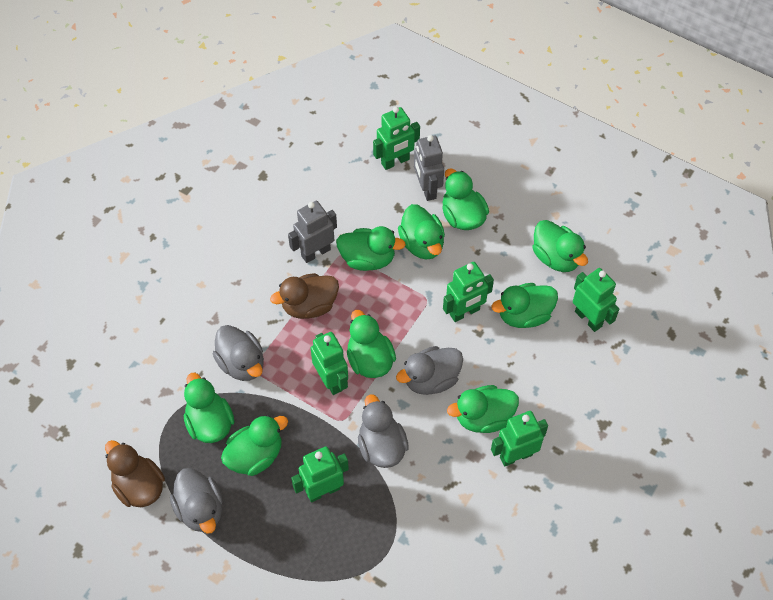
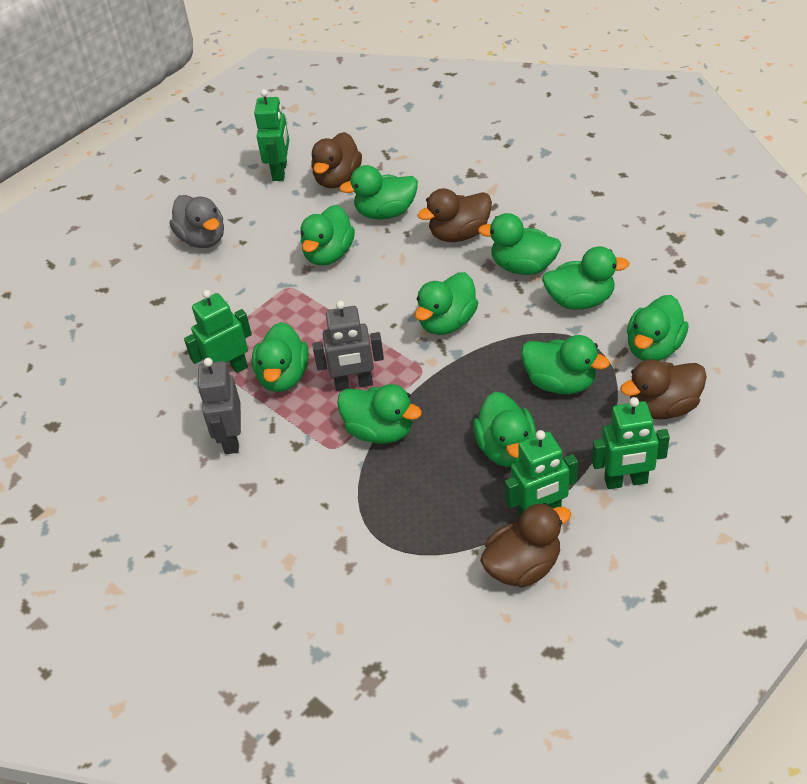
brown duck: [105,440,165,507] [270,273,339,319] = 2 -> [311,132,362,188] [418,188,492,242] [480,503,571,588] [620,360,707,420] = 4
green duck: [184,373,234,443] [221,415,288,476] [336,226,406,271] [347,310,396,378] [398,204,445,260] [442,168,489,230] [447,385,519,433] [491,283,558,328] [532,220,588,272] = 9 -> [252,322,309,392] [300,205,355,266] [337,384,422,444] [340,165,418,219] [415,272,478,335] [473,392,536,467] [478,213,561,275] [521,335,610,394] [542,246,629,310] [627,295,689,361] = 10
green robot: [291,447,349,502] [311,332,348,395] [373,107,420,170] [443,262,494,322] [491,411,548,466] [573,268,619,332] = 6 -> [184,290,252,373] [254,89,289,181] [505,430,578,517] [592,397,670,489] = 4
grey duck: [170,468,223,534] [213,325,264,381] [358,394,409,468] [396,346,463,395] = 4 -> [170,195,224,248] = 1

